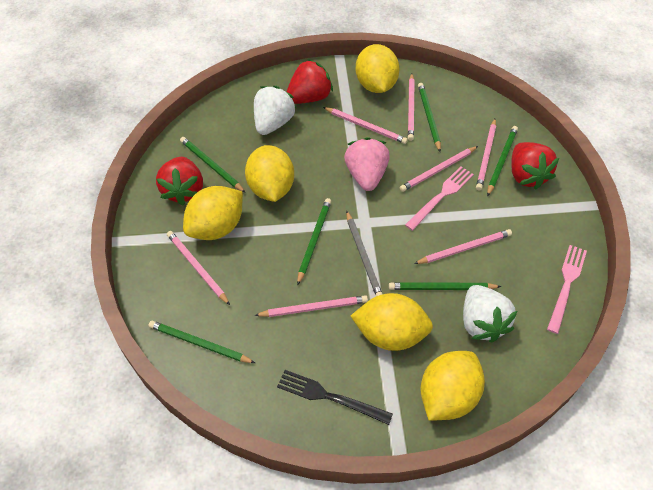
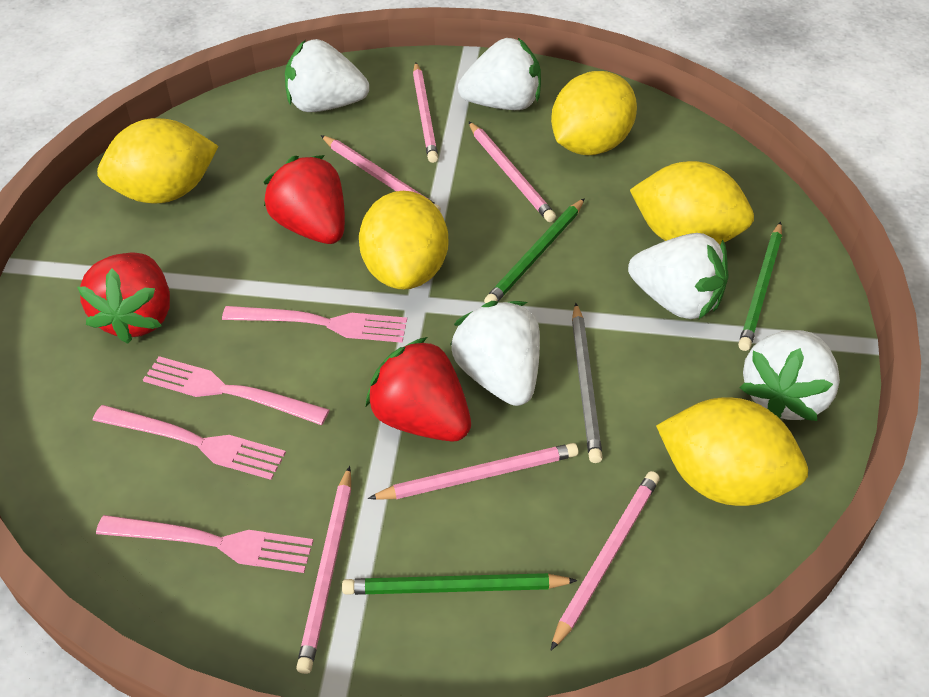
black fork: [277,370,393,425] = 1 -> none = 0
green pencil: [148,321,255,363] [180,137,246,193] [297,198,331,285] [389,282,501,290] [418,83,441,152] [487,126,518,196] = 6 -> [342,573,578,595] [484,198,585,304] [738,222,782,351] = 3
pink fork: [405,166,474,231] [547,245,587,334] = 2 -> [92,405,286,480] [96,515,313,573] [143,356,329,425] [222,306,407,343] = 4
pink pencil: [167,231,230,305] [254,295,368,317] [323,107,408,144] [400,146,478,192] [408,73,415,141] [414,229,512,264] [476,119,496,190] = 7 -> [296,466,351,674] [321,135,441,211] [368,443,578,500] [413,62,438,163] [468,121,556,222] [550,471,660,651] = 6
pink strawberry: [344,137,390,191] = 1 -> none = 0
white strawberry: [254,86,297,135] [463,285,517,343] = 2 -> [285,39,369,112] [450,301,540,406] [458,38,541,110] [628,233,729,320] [739,330,840,421] = 5

